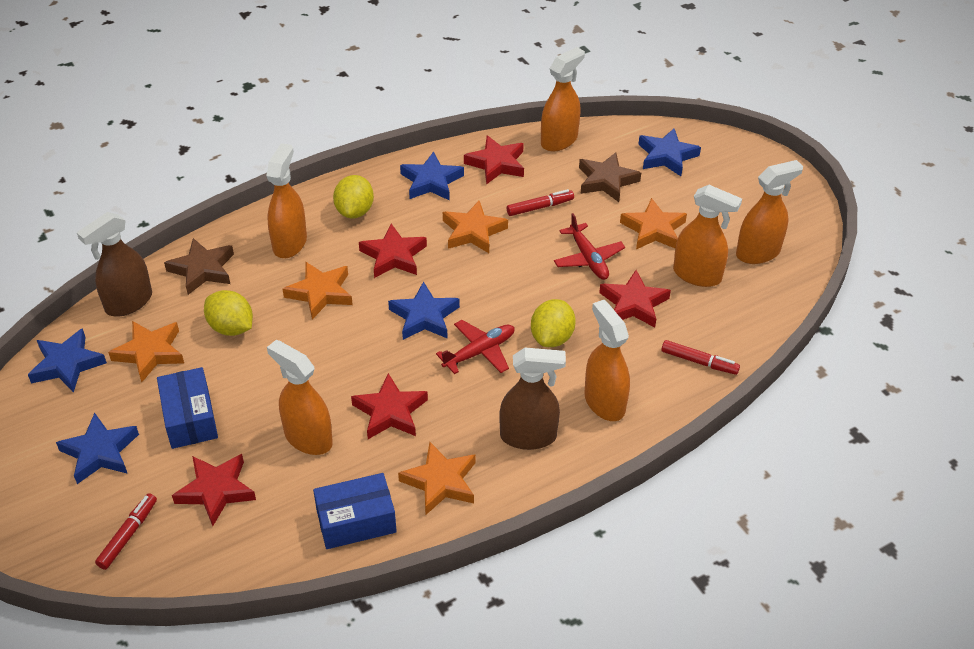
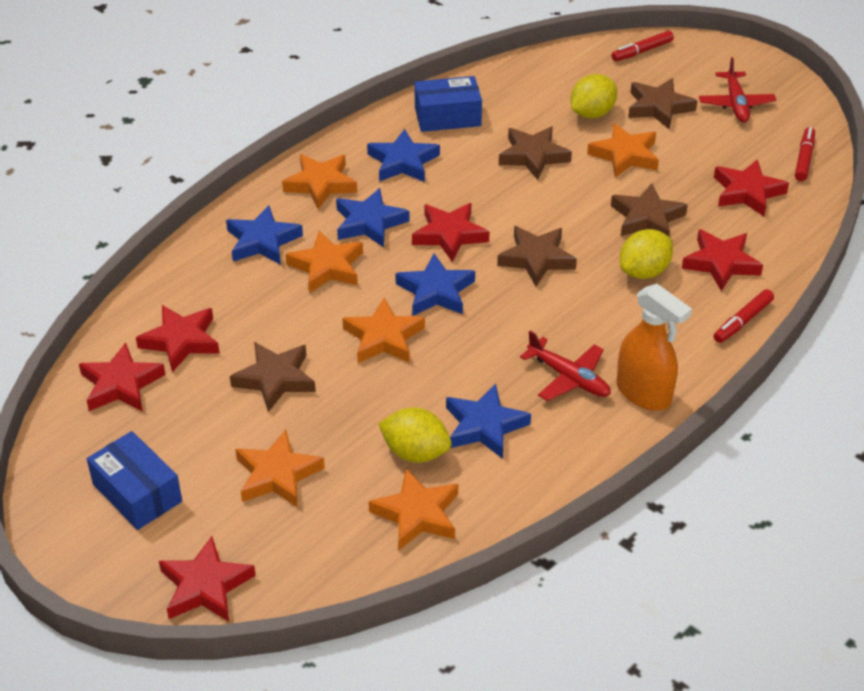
brown spray bottle: [77,212,152,317] [499,348,566,450] = 2 -> none = 0
brown star: [164,238,234,295] [579,152,641,202] = 2 -> [230,342,316,412] [497,226,577,286] [499,126,572,180] [611,184,688,236] [628,78,698,129] = 5
orange spray bottle: [266,143,307,258] [267,340,333,455] [541,47,585,151] [584,300,630,421] [673,185,742,287] [736,160,803,264] = 6 -> [616,284,692,411] = 1
orange star: [108,321,184,382] [283,261,353,320] [398,442,476,515] [443,201,508,253] [620,198,687,249] = 5 -> [235,430,325,508] [282,154,357,209] [285,230,363,293] [342,298,425,363] [369,468,458,550] [587,123,659,177] = 6
red star: [172,454,256,526] [351,373,428,439] [359,224,427,278] [464,135,524,185] [599,270,671,328] = 5 -> [79,342,166,411] [136,305,220,372] [159,536,256,622] [412,203,489,262] [682,229,763,291] [714,159,789,216] = 6

